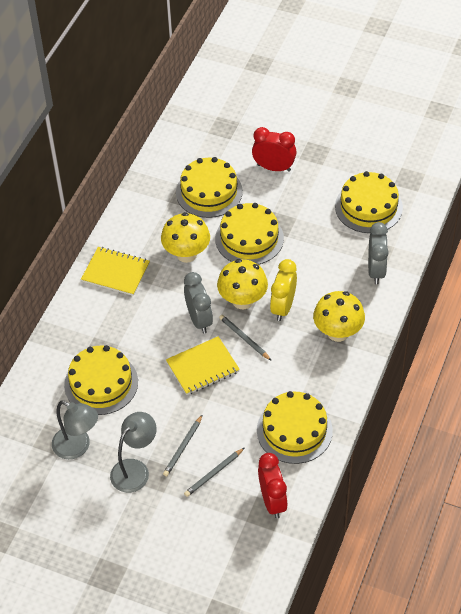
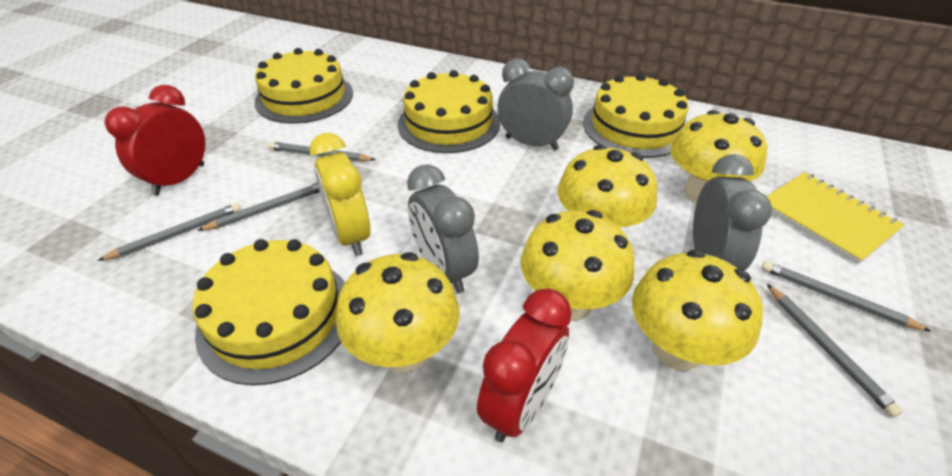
grey clock: [184,272,213,333] [368,222,389,284] = 2 -> [407,164,479,293] [498,58,574,150] [693,154,772,270] = 3
grey lamp: [52,400,98,459] [110,412,157,493] = 2 -> none = 0
grey pencil: [163,414,203,476] [184,448,244,497] [219,315,272,361] = 3 -> [97,203,241,261] [197,183,320,231] [268,142,376,162] [762,261,932,332] [767,284,903,417] = 5
yellow cake: [64,345,138,415] [176,157,243,218] [215,203,284,265] [257,391,333,464] [335,171,403,233] = 5 -> [192,239,345,385] [255,48,353,124] [398,70,500,153] [583,74,688,158] = 4
yellow mushroom: [161,212,210,263] [217,259,268,310] [313,291,365,342] = 3 -> [336,252,459,373] [521,210,634,321] [558,145,657,227] [632,250,763,371] [670,110,768,203] = 5
yellow notebook: [81,247,150,296] [166,336,240,395] = 2 -> [766,172,904,264] = 1

